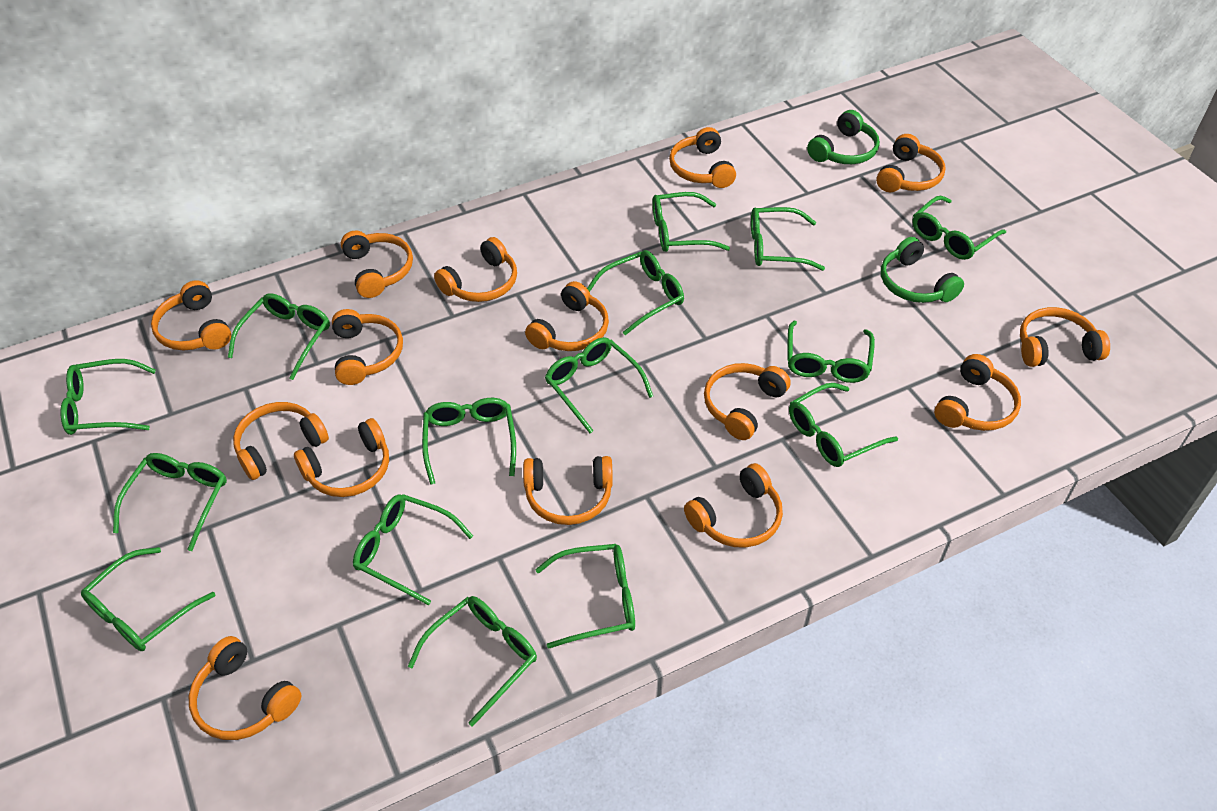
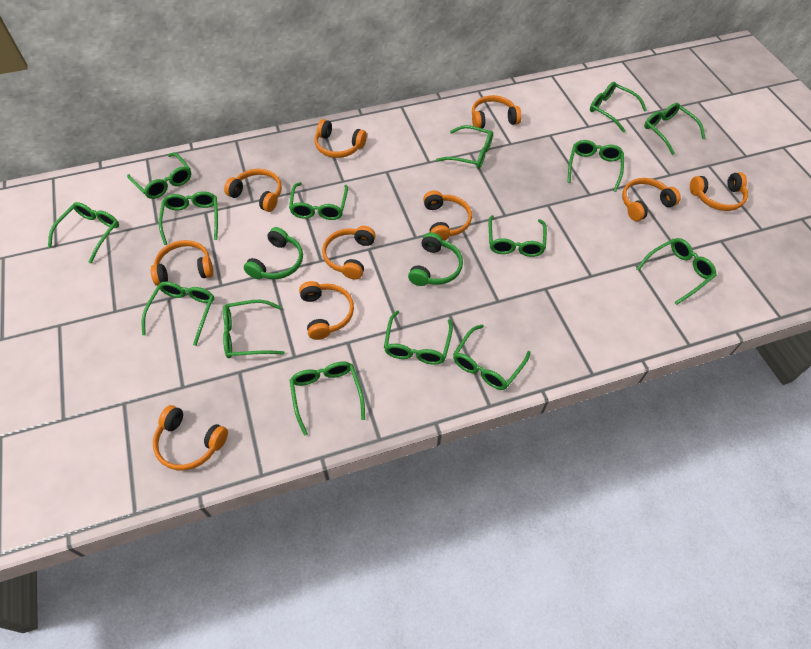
orange headphones: [151,280,231,350] [189,636,302,740] [233,402,329,480] [294,418,389,497] [332,309,403,385] [341,231,413,298] [434,237,517,302] [523,456,613,525] [525,281,609,351] [669,127,736,188] [684,463,783,548] [704,363,791,440] [876,134,946,192] [934,354,1021,431] [1020,307,1110,367] = 15 -> [151,240,213,286] [153,405,228,470] [224,169,282,212] [299,281,354,340] [315,119,367,158] [322,226,376,280] [423,191,472,241] [472,95,522,129] [622,178,681,221] [690,172,748,211] = 10

